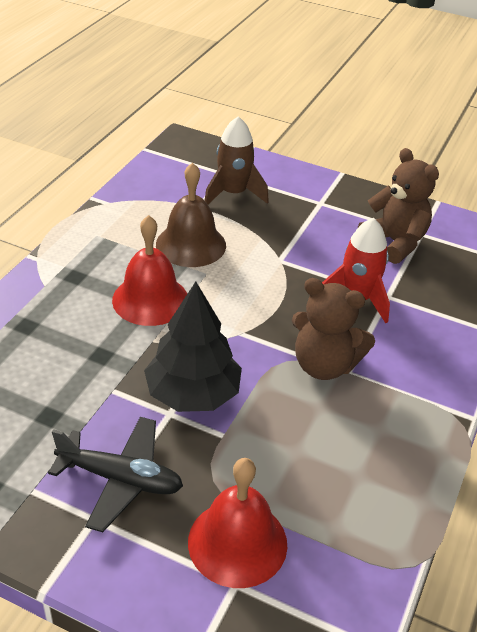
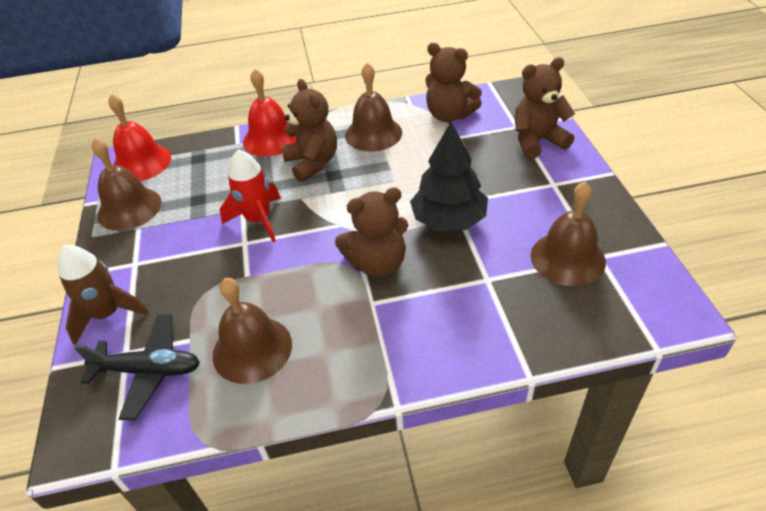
brown bell: [156,162,226,267] = 1 -> [92,138,162,231] [213,278,292,384] [345,63,402,152] [531,182,606,286] = 4
brown teddy bear: [292,278,375,380] [358,148,439,264] = 2 -> [281,79,337,182] [335,187,408,277] [425,43,482,122] [515,57,575,159] = 4

